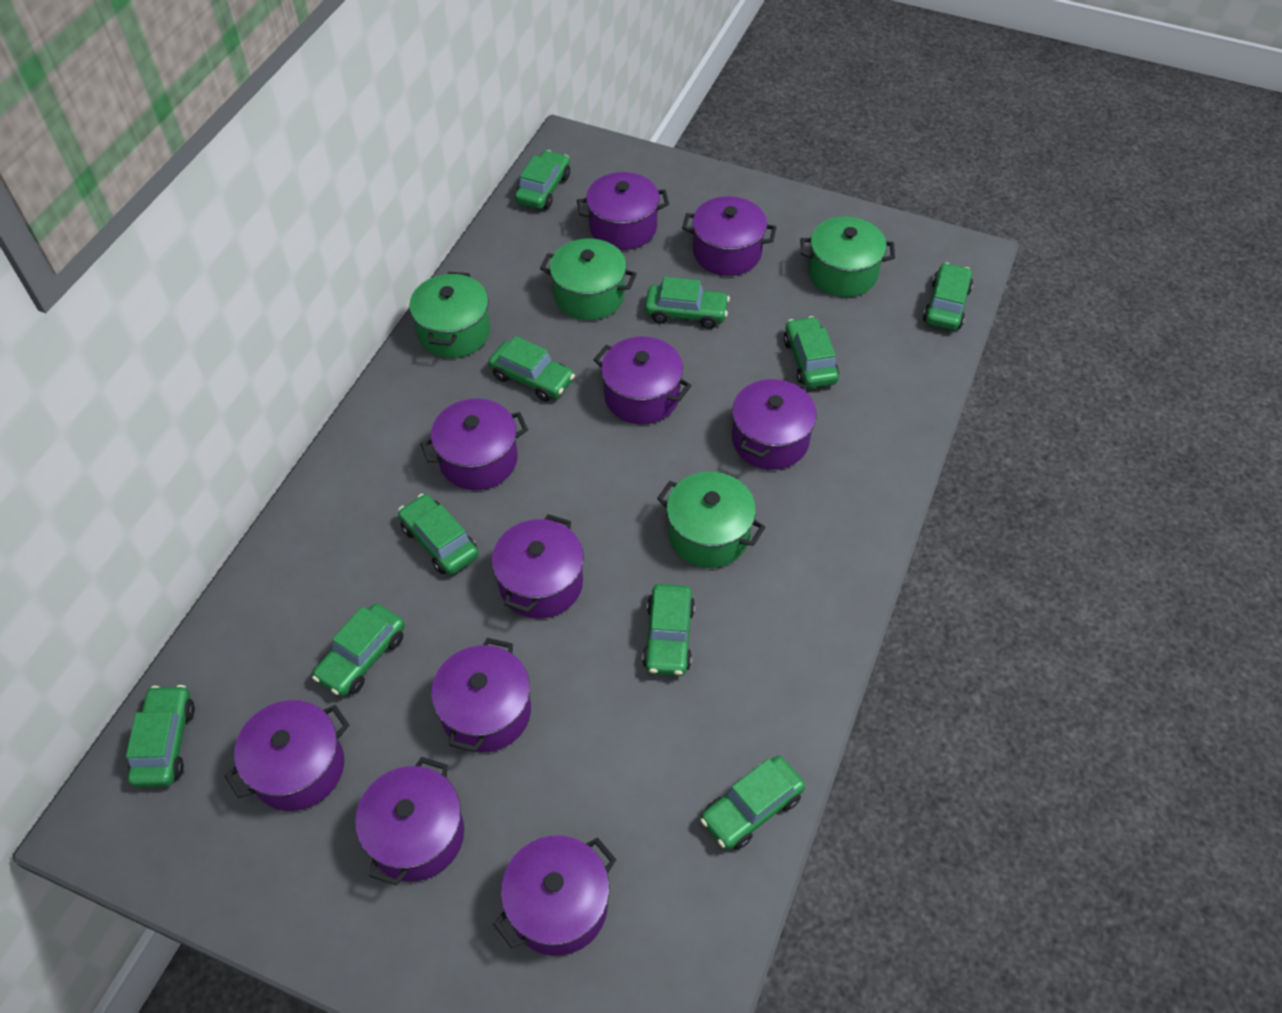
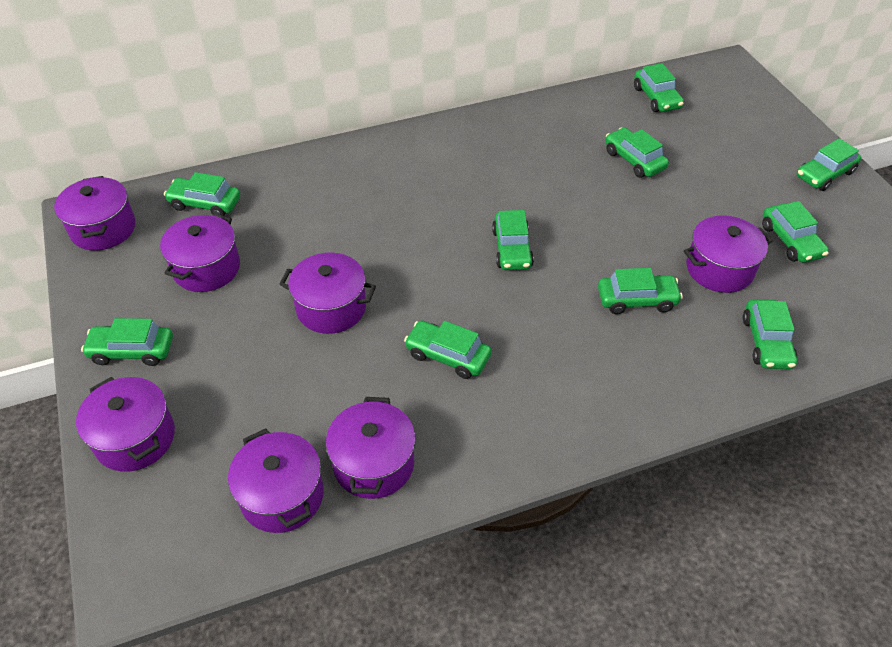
green pot: [409,272,490,358] [540,239,637,320] [657,472,765,568] [801,217,895,297] = 4 -> none = 0
purple pot: [225,700,349,811] [355,757,464,886] [420,398,528,490] [431,638,531,753] [492,514,584,619] [493,836,617,956] [577,172,669,250] [593,336,692,424] [682,196,777,276] [732,377,817,470] = 10 -> [54,176,136,251] [76,377,175,472] [160,213,240,292] [228,429,324,533] [279,252,376,334] [326,397,415,499] [684,215,773,293] = 7

